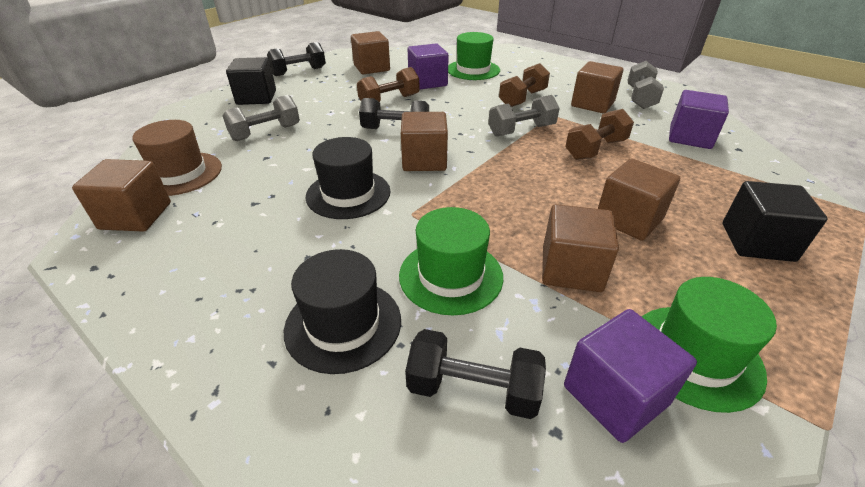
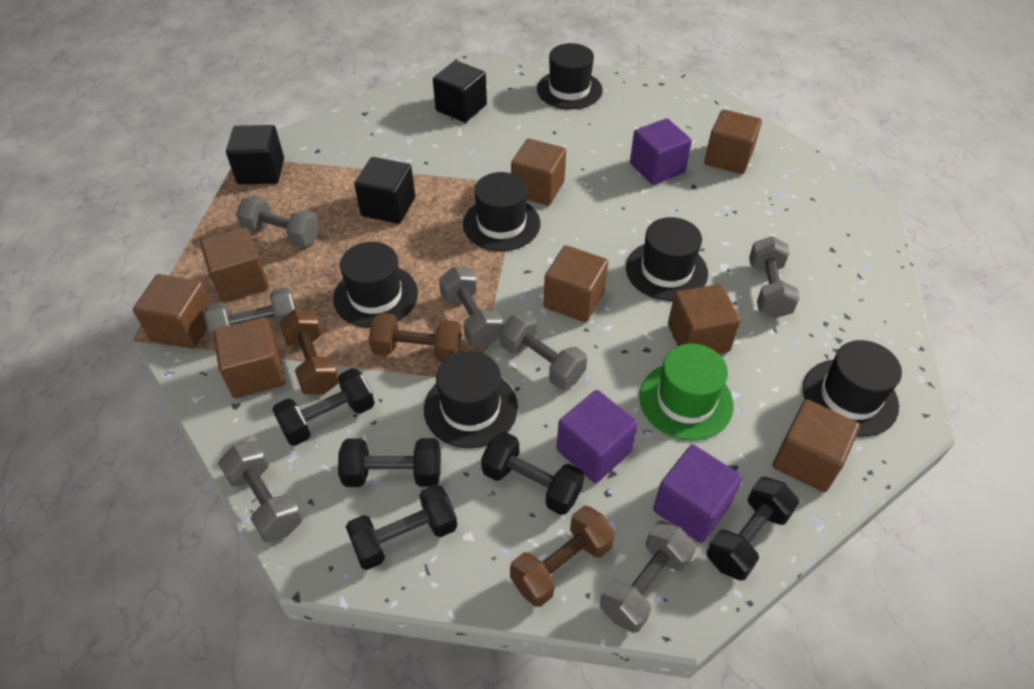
black cube: [226,57,276,105] [723,181,828,262] = 2 -> [226,125,284,184] [354,157,415,224] [433,60,487,122] = 3
black dumbbell: [267,42,326,76] [359,98,429,129] [405,329,546,419] = 3 -> [272,368,375,446] [338,438,441,487] [346,484,457,570] [481,431,585,515] [706,477,799,581] = 5
black hat: [284,249,401,374] [306,137,391,219] = 2 -> [333,242,418,328] [424,351,518,449] [463,172,540,251] [537,43,603,109] [626,217,708,301] [803,340,902,437] = 6
brown cube: [72,159,171,232] [351,31,390,74] [401,112,448,171] [542,204,619,292] [571,61,624,113] [598,158,680,241] = 6 -> [133,274,212,349] [200,227,269,302] [213,317,285,398] [511,138,566,205] [544,245,608,322] [668,284,741,354] [704,109,762,174] [773,399,860,492] = 8
brown hat: [132,120,222,196] = 1 -> none = 0
green hat: [399,207,503,315] [448,32,500,80] [642,277,777,413] = 3 -> [639,344,734,440] = 1
grey dumbbell: [222,95,300,141] [488,95,560,136] [627,61,664,109] = 3 -> [204,287,296,344] [218,442,303,542] [236,195,320,248] [439,267,503,346] [500,312,587,389] [600,521,696,633] [749,236,800,318] = 7

